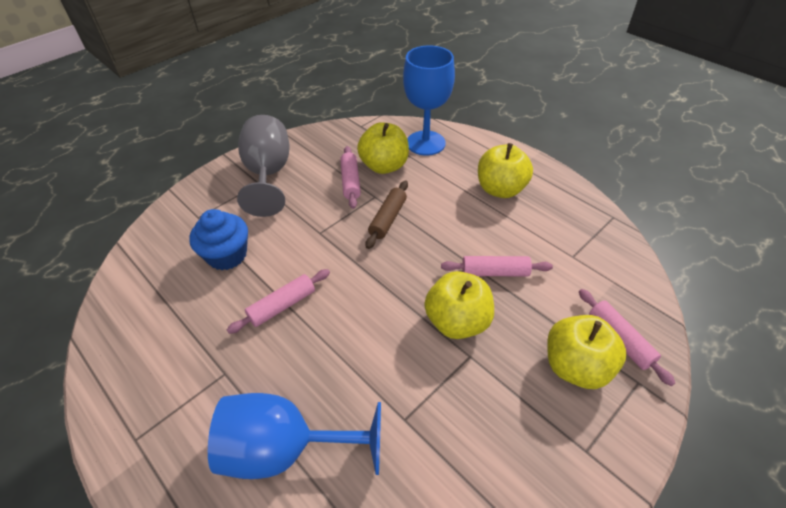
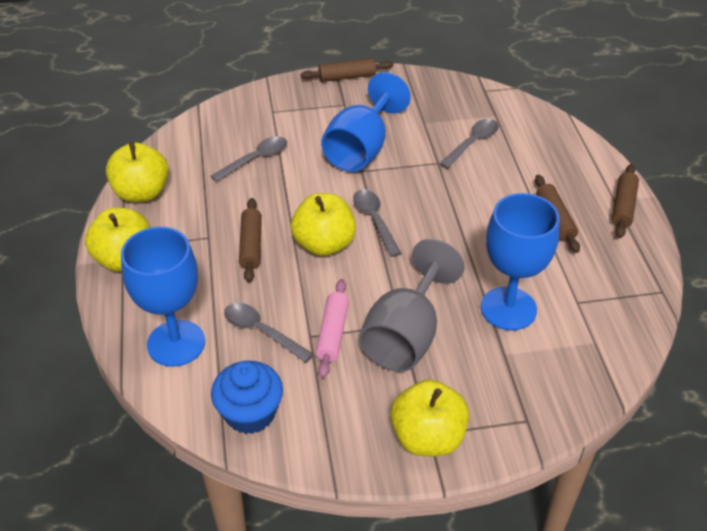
blue goblet: [208,393,381,479] [403,45,455,156] = 2 -> [121,227,205,367] [321,72,411,172] [481,193,559,330] = 3
brown rolling pin: [365,180,408,249] = 1 -> [239,198,262,282] [301,58,393,82] [535,175,580,253] [612,164,639,238] = 4
grey spoon: none = 0 -> [210,136,287,182] [224,303,313,363] [353,189,401,257] [439,119,499,169] = 4
pink rolling pin: [227,269,330,334] [340,146,361,209] [441,256,553,276] [579,289,675,386] = 4 -> [316,279,349,378] = 1

